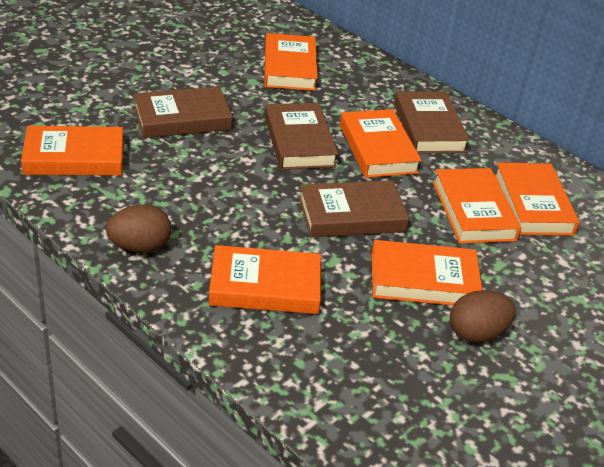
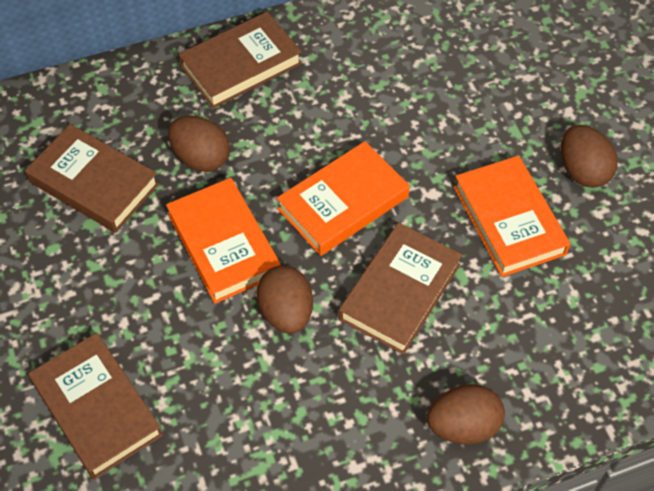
brown egg: [106,205,171,253] [450,290,516,343] = 2 -> [168,116,230,172] [257,266,313,334] [427,384,505,444] [561,125,618,188] = 4
orange book: [21,126,124,175] [209,245,321,314] [264,33,318,91] [340,109,422,178] [372,240,482,305] [433,168,521,244] [495,162,580,235] = 7 -> [166,178,281,304] [277,141,410,256] [454,156,571,277] = 3

